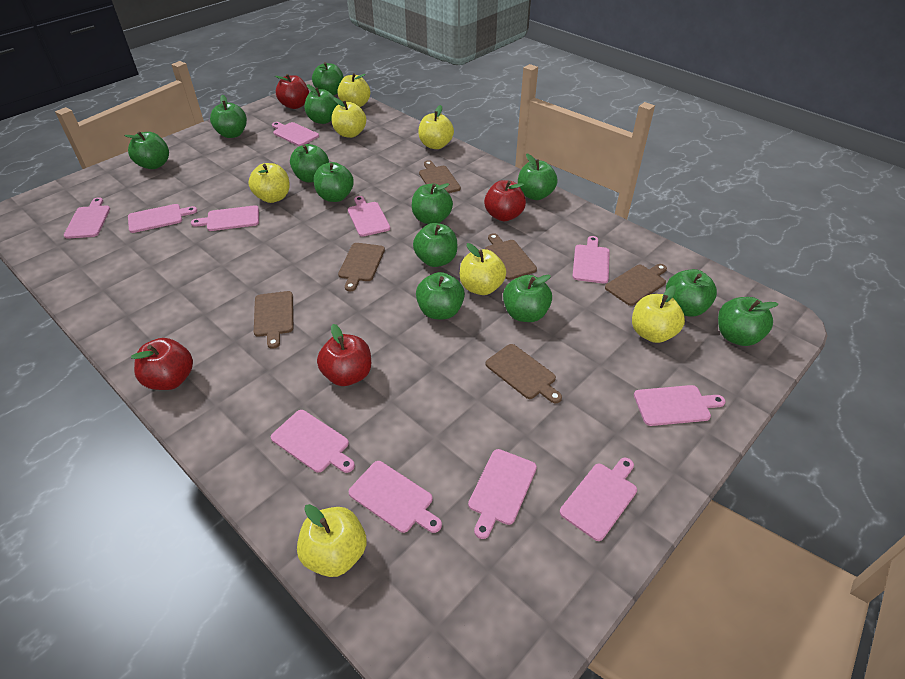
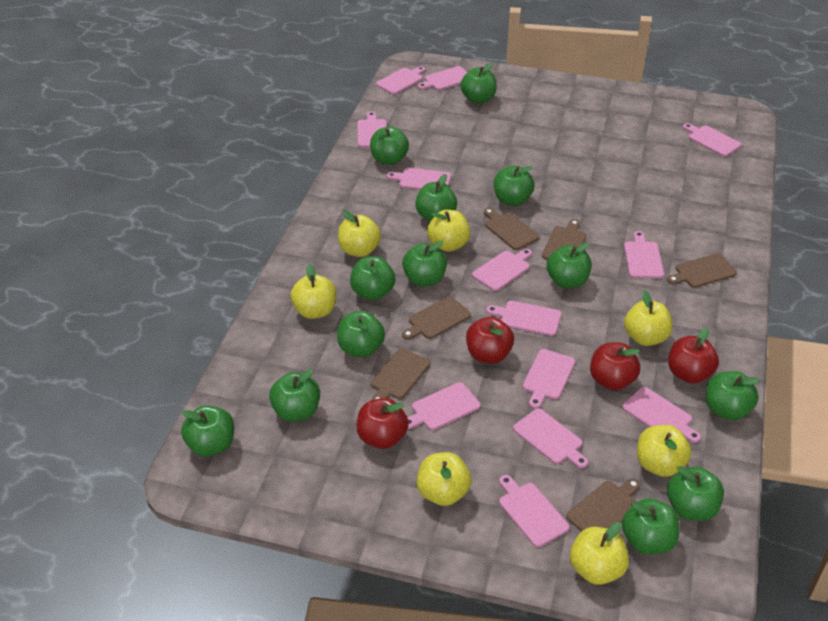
pink cutting board: [64,197,110,239] [128,204,197,233] [191,205,259,231] [271,410,355,473] [272,122,319,146] [348,196,390,237] [349,461,442,533] [468,449,537,539] [560,457,637,541] [572,236,610,284] [634,385,726,426] = 11 -> [357,111,387,148] [376,66,425,94] [387,167,451,190] [408,382,481,430] [418,66,467,90] [472,249,532,291] [486,301,561,336] [499,475,570,547] [513,408,588,468] [523,349,575,409] [622,387,701,443] [624,231,664,278] [683,123,742,156] = 13

